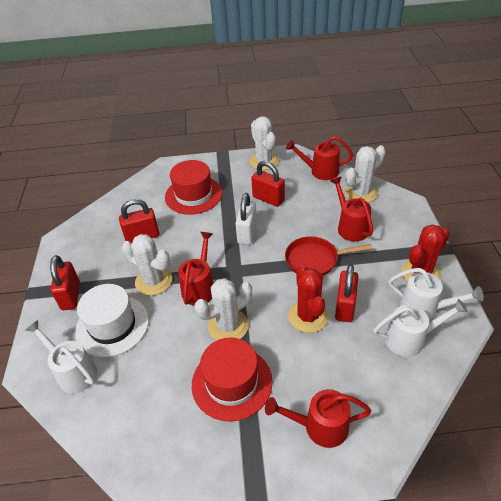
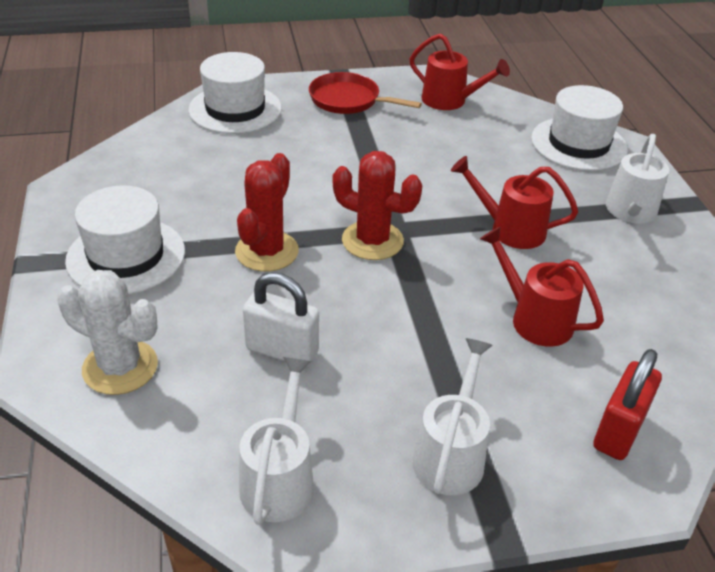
red hat: [165,160,222,215] [192,337,273,422] = 2 -> none = 0
red padlock: [50,255,80,310] [119,199,159,243] [251,161,285,207] [335,264,358,322] = 4 -> [593,349,662,460] = 1
red watering can: [178,232,214,306] [265,389,371,448] [286,136,353,180] [330,176,373,242] = 4 -> [410,34,510,110] [451,156,578,249] [480,227,604,347] = 3
white cactus: [122,234,172,296] [195,278,252,340] [249,116,279,170] [345,145,386,203] = 4 -> [57,270,158,395] = 1
white hat: [75,284,149,357] = 1 -> [65,185,185,295] [188,52,282,134] [531,85,628,171] = 3

